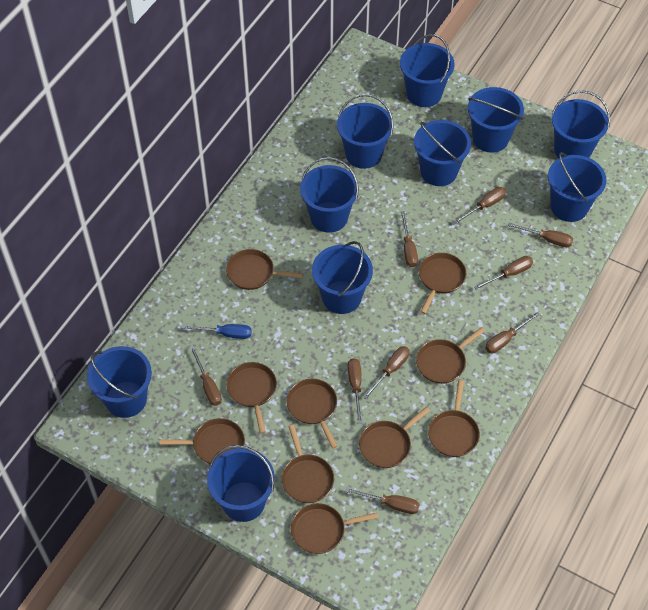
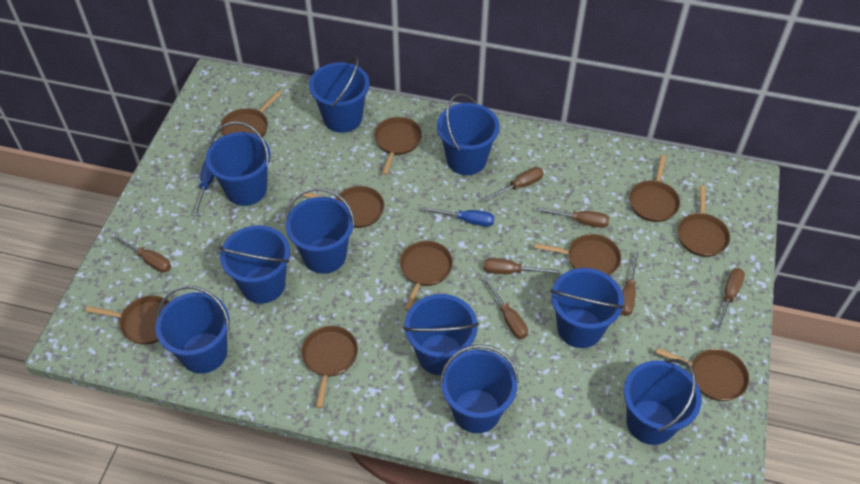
blue screwdriver: [182,324,252,339] = 1 -> [193,160,215,216] [422,207,495,227] = 2
brown screwdriver: [190,346,222,406] [345,488,420,514] [348,358,362,424] [363,346,410,399] [401,211,418,267] [454,187,506,224] [474,256,533,290] [485,311,540,353] [507,222,573,247] = 9 -> [111,233,171,273] [482,167,544,202] [483,276,528,339] [484,258,560,274] [536,207,609,228] [621,251,639,316] [715,268,745,331] = 7

